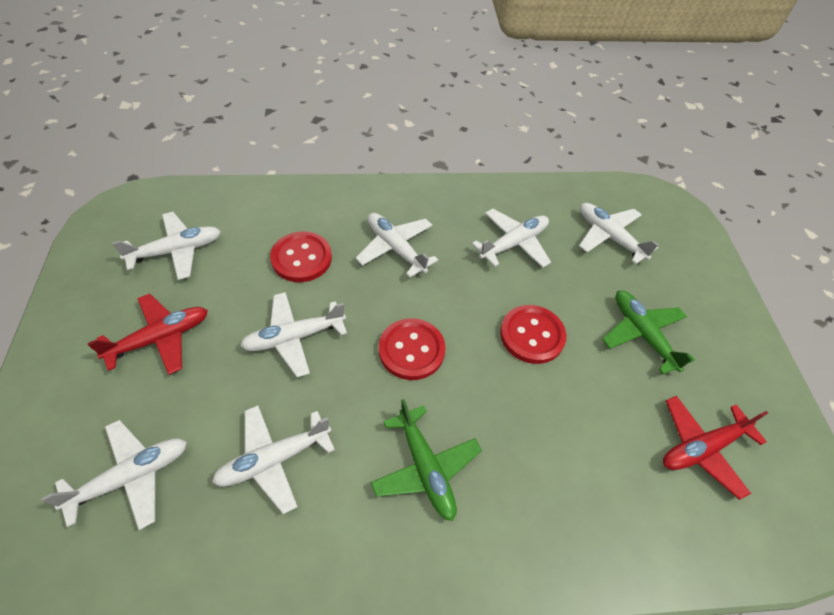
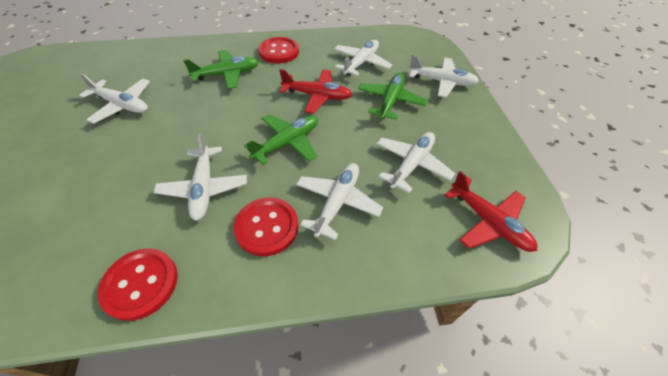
green plane: [371,399,482,521] [602,291,695,374] = 2 -> [183,50,259,89] [244,114,318,165] [358,73,428,120] = 3
white plane: [41,420,187,530] [112,212,221,280] [212,405,335,514] [240,292,347,377] [356,213,438,278] [472,209,551,268] [579,203,658,264] = 7 -> [79,73,150,124] [154,133,247,221] [296,163,383,240] [334,40,392,76] [376,132,455,193] [408,55,479,98] = 6

